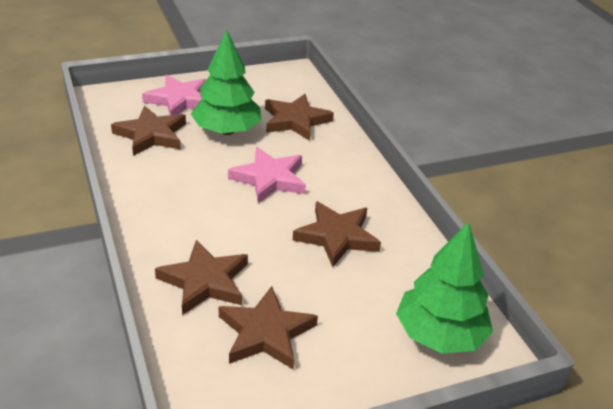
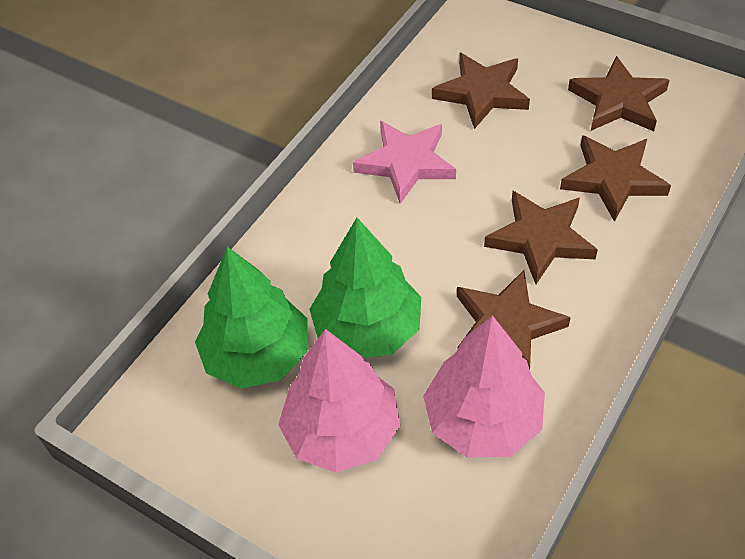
pink star: [142,75,207,115] [228,147,306,203] = 2 -> [353,121,456,204] = 1
pink tree: none = 0 -> [278,329,401,473] [423,315,545,458] = 2

